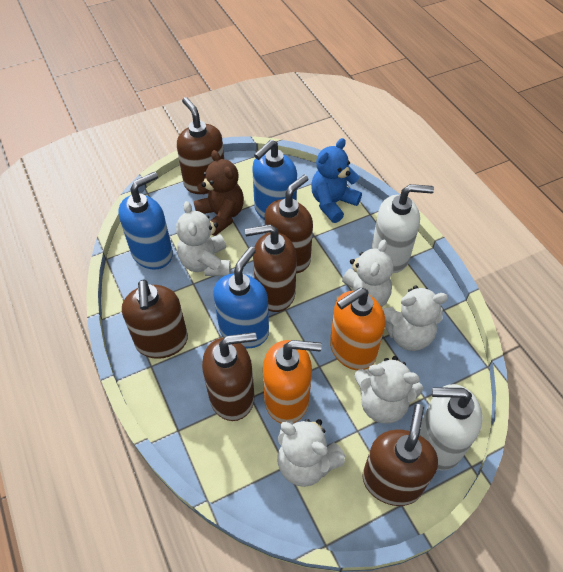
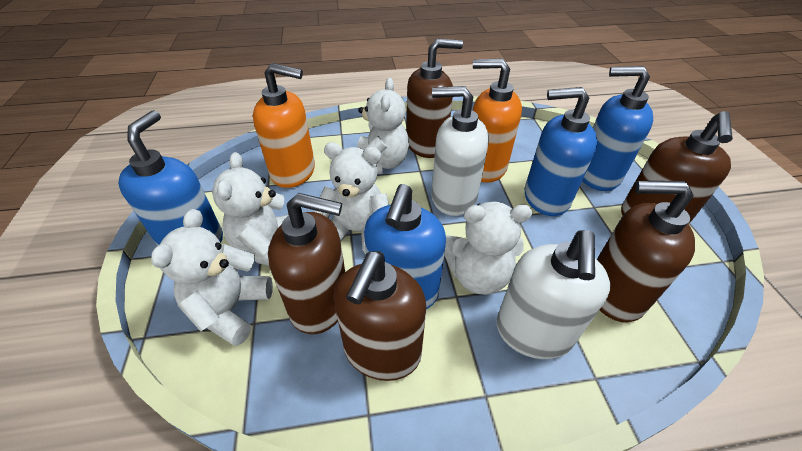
blue soap dispenser: [118,172,173,270] [213,247,269,348] [252,140,297,220] = 3 -> [118,110,223,246] [364,184,446,309] [525,87,597,216] [582,66,653,191] = 4
blue teddy bear: [311,138,362,223] = 1 -> none = 0
brown soap dispenser: [122,279,188,359] [177,97,224,194] [202,332,257,421] [245,224,297,312] [265,175,313,273] [362,404,438,506] = 6 -> [268,193,345,334] [333,251,426,381] [406,39,463,158] [597,181,695,322] [621,111,733,224] = 5
brown teddy bear: [194,150,244,236] = 1 -> none = 0

